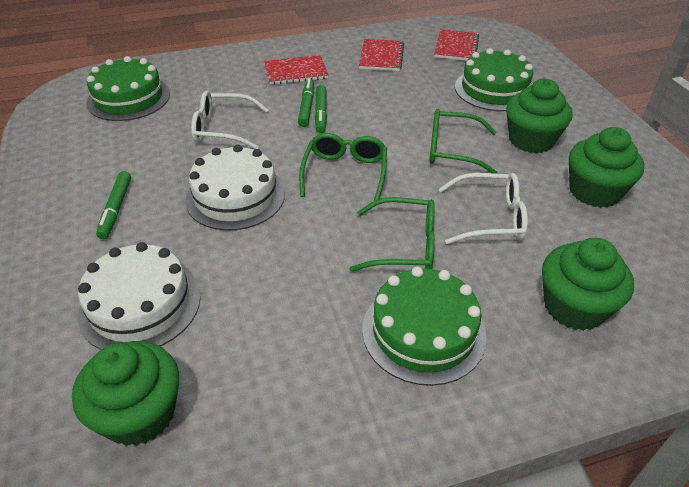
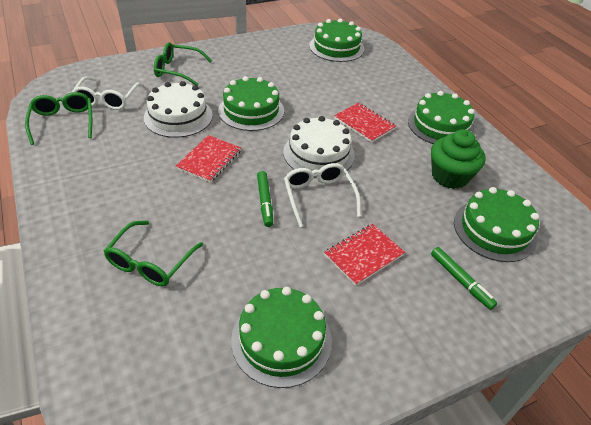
green cake: [86,56,170,121] [362,267,487,386] [455,48,533,111] = 3 -> [218,76,284,131] [231,287,332,388] [310,18,365,62] [408,91,475,144] [454,187,539,262] = 5
green cupcake: [72,341,179,446] [506,79,573,153] [542,238,634,331] [569,127,644,208] = 4 -> [431,129,485,189] = 1
green marker: [96,171,131,239] [298,79,314,127] [315,85,327,133] = 3 -> [257,171,273,227] [431,247,497,310] = 2

